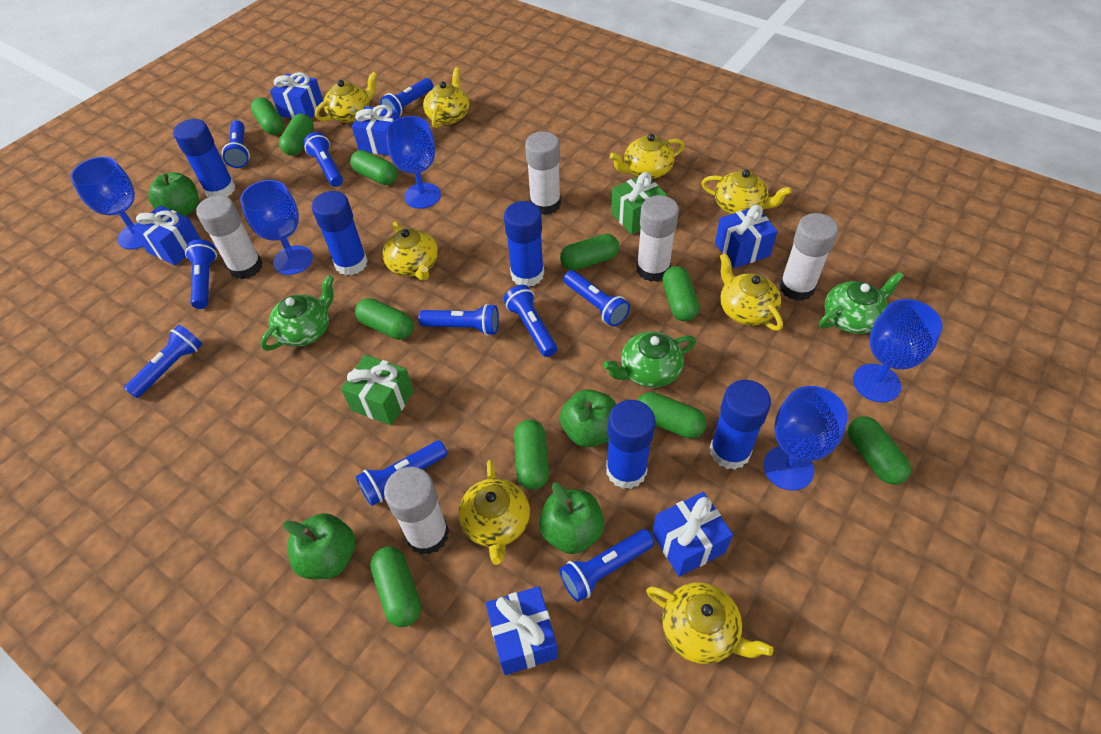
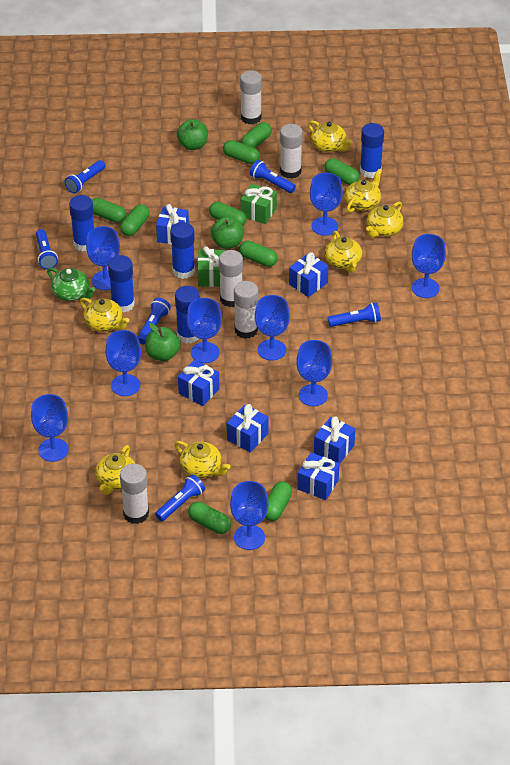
blue flashlight: [124,325,202,398] [185,240,217,309] [222,120,250,168] [303,132,343,187] [356,440,447,506] [380,78,433,116] [419,304,499,335] [504,285,557,357] [559,529,654,602] [564,270,630,327] = 10 -> [36,229,58,269] [65,160,105,193] [138,298,171,344] [155,474,205,521] [250,160,296,193] [328,302,381,327] = 6
blue goblet: [70,157,143,249] [240,180,313,275] [386,116,441,209] [763,386,848,491] [853,299,942,402] = 5 -> [31,394,69,462] [86,226,120,290] [105,330,141,396] [187,298,222,363] [230,481,269,550] [255,295,290,361] [296,340,332,406] [310,173,343,236] [412,234,446,298] = 9
green apple: [149,172,199,216] [283,513,355,579] [539,482,605,554] [560,389,616,447] = 4 -> [145,323,180,361] [177,119,208,150] [211,216,244,249] = 3
green capsule: [251,97,284,135] [279,113,314,156] [350,150,398,185] [355,298,414,340] [370,547,421,627] [514,419,549,490] [560,234,619,270] [638,392,707,439] [662,266,699,322] [847,416,911,485] = 10 -> [92,198,126,223] [120,204,150,236] [188,502,231,534] [209,202,246,225] [223,140,260,164] [239,241,278,267] [241,122,272,148] [265,481,292,521] [324,158,360,185] = 9
green teapot: [261,275,334,351] [603,331,696,388] [819,272,904,334] = 3 -> [47,268,96,301] = 1
yellow teapot: [315,72,377,123] [383,221,438,281] [423,67,469,128] [459,460,530,565] [610,134,684,179] [646,582,774,664] [702,170,792,214] [720,253,783,331] = 8 -> [80,298,129,332] [95,445,135,495] [174,441,230,478] [308,121,353,152] [325,231,362,273] [345,169,382,213] [366,202,404,238] = 7

